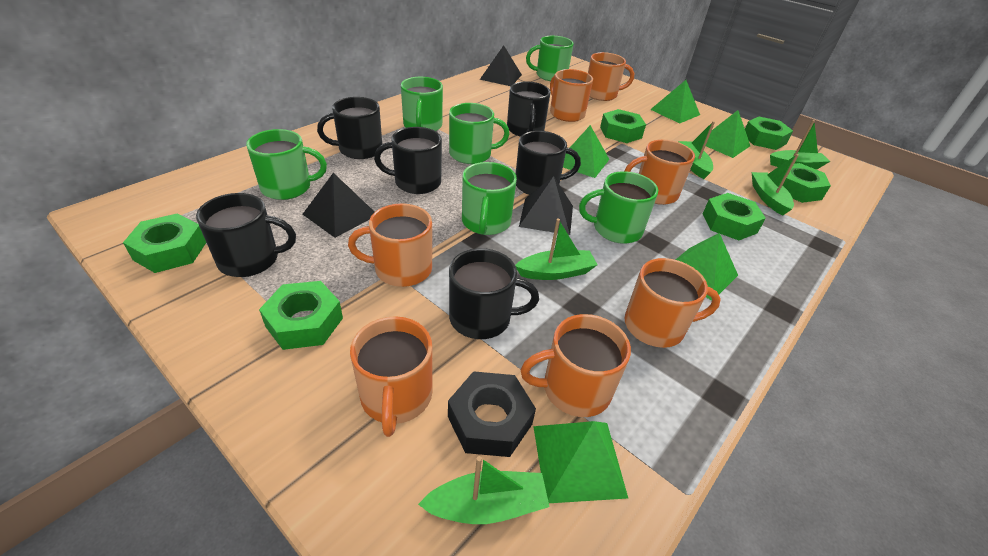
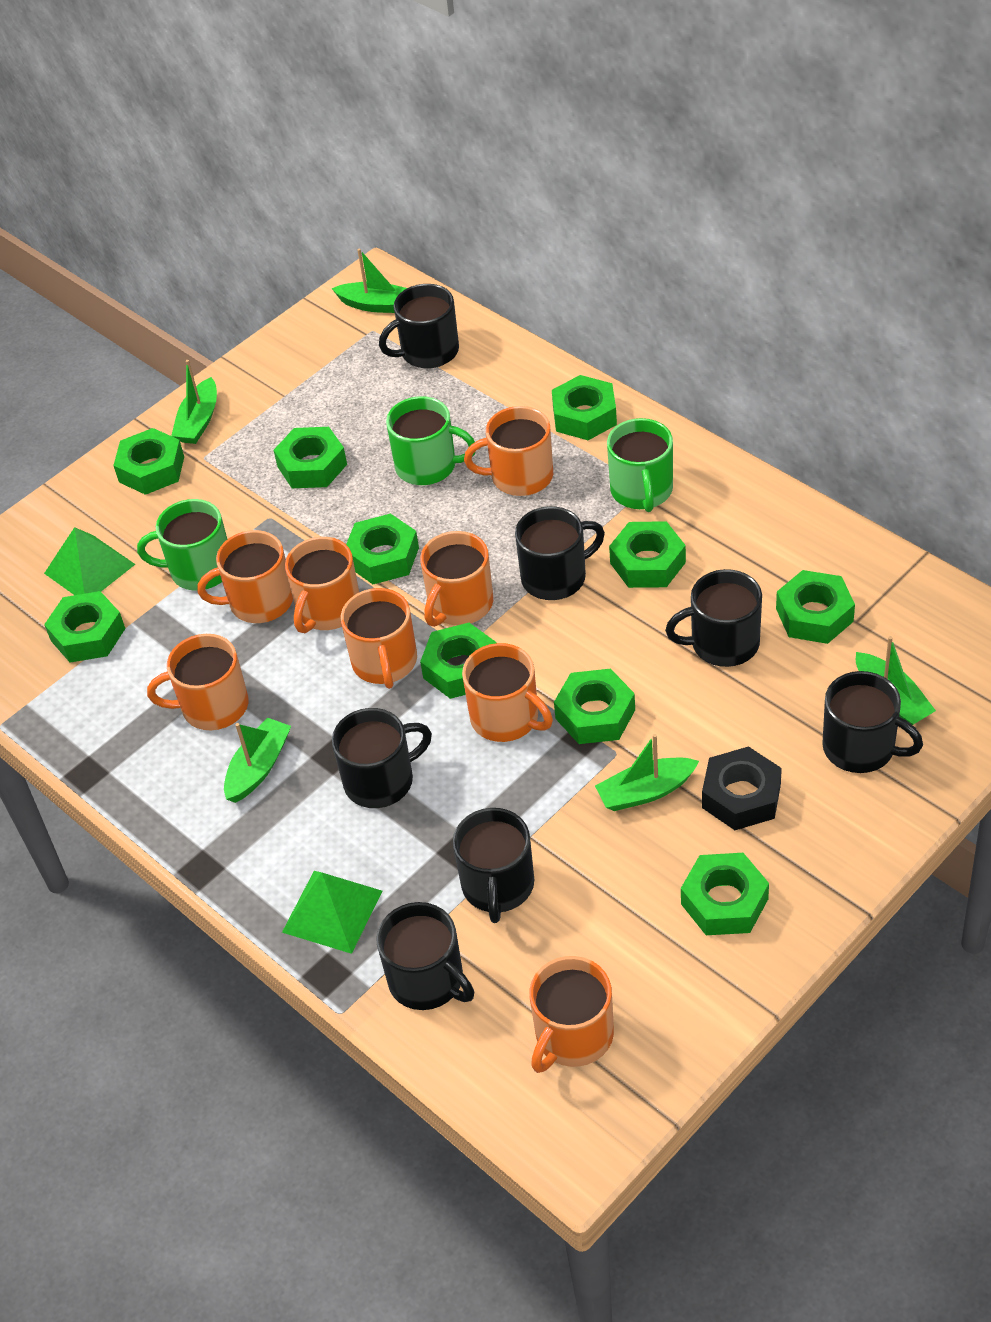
black mug: [196,193,296,277] [317,97,382,159] [374,127,442,194] [449,248,539,339] [507,81,551,136] [516,131,581,195] = 6 -> [332,708,432,808] [377,902,474,1010] [379,284,459,368] [453,808,534,923] [515,506,605,600] [665,569,762,667] [822,671,923,773] = 7
black pyramid: [303,173,374,238] [480,45,522,86] [519,176,573,235] = 3 -> none = 0
green mug: [246,129,327,200] [401,77,443,131] [449,103,510,164] [462,162,517,235] [526,36,574,81] [579,171,658,244] = 6 -> [137,499,227,591] [386,396,476,485] [607,418,673,512] = 3
green nut: [123,213,206,273] [259,281,343,350] [600,109,646,143] [703,193,766,240] [745,117,793,150] [780,163,831,203] = 6 -> [44,591,126,663] [113,428,184,495] [274,427,347,488] [346,514,419,584] [420,623,497,699] [552,375,617,440] [554,669,635,744] [609,521,686,588] [681,853,769,935] [776,570,855,644] = 10
green pyramid: [533,421,628,503] [563,125,610,178] [650,80,700,123] [676,233,738,301] [706,110,750,158] = 5 -> [44,527,135,595] [282,871,382,954] = 2
orange mug: [348,204,432,287] [350,316,433,437] [520,314,631,417] [550,69,593,122] [588,52,634,101] [624,258,721,348] [625,140,695,205] = 7 -> [147,634,249,730] [197,530,293,623] [285,537,359,633] [341,588,417,689] [420,531,493,627] [462,643,553,742] [464,406,553,496] [529,956,614,1073] = 8

